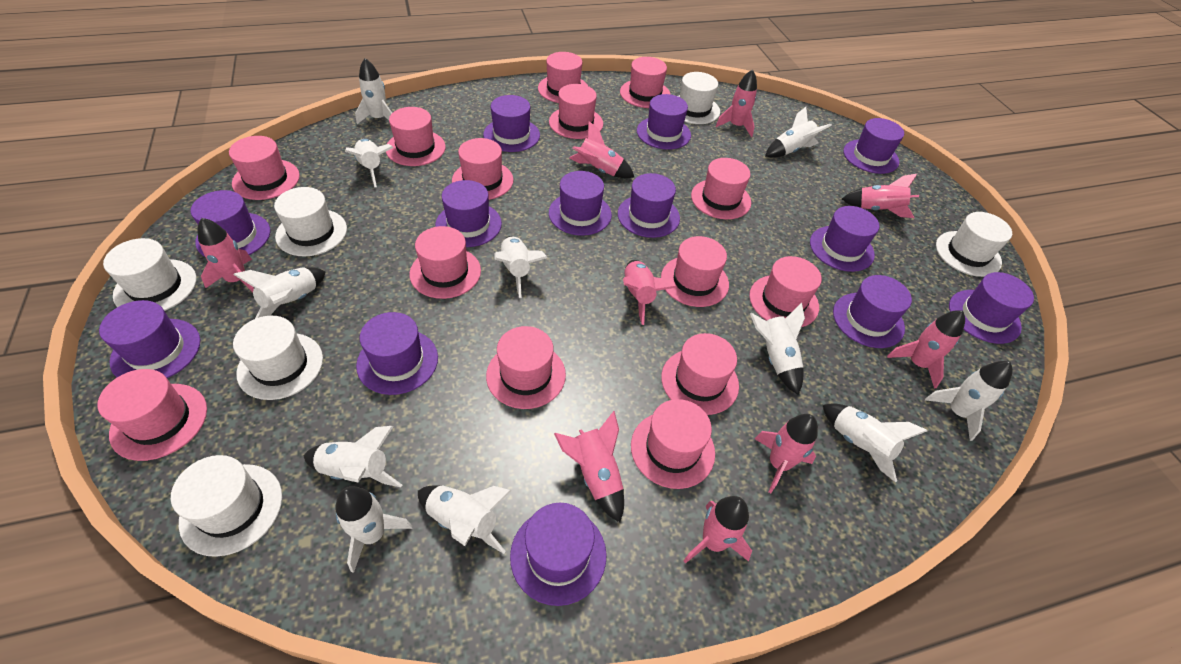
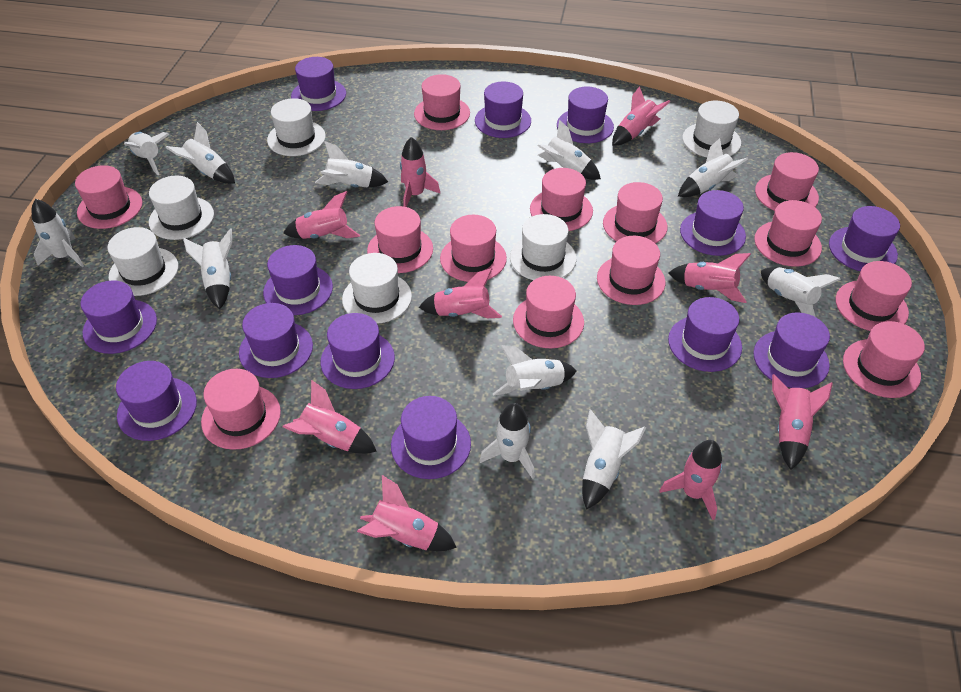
pink hat: [98,369,207,461] [229,136,300,200] [386,107,446,166] [409,226,481,299] [452,138,514,200] [486,326,566,409] [538,52,588,103] [549,84,603,139] [620,57,670,108] [631,399,715,489] [661,236,729,307] [661,333,739,415] [691,158,751,219] [749,256,822,327] = 14 -> [75,165,142,229] [201,369,281,450] [367,206,433,273] [414,74,470,130] [440,215,507,282] [513,276,584,348] [530,168,593,231] [597,236,665,305] [603,182,667,244] [754,200,822,267] [755,152,819,211] [836,261,912,331] [843,321,925,398] = 13

